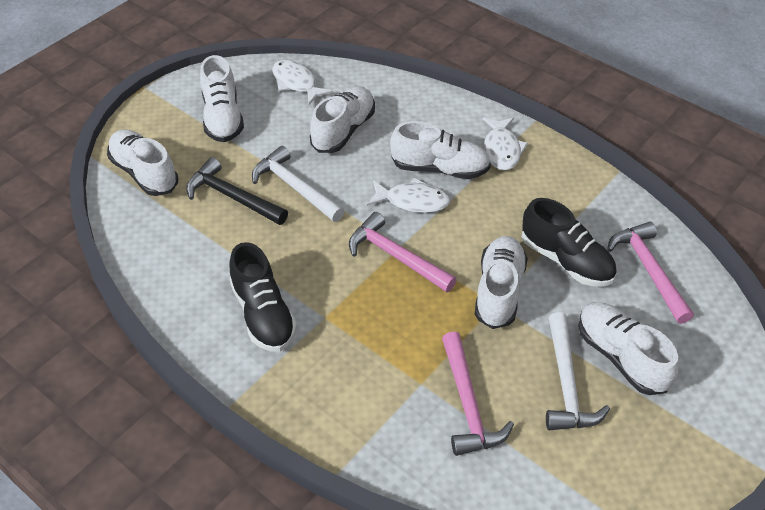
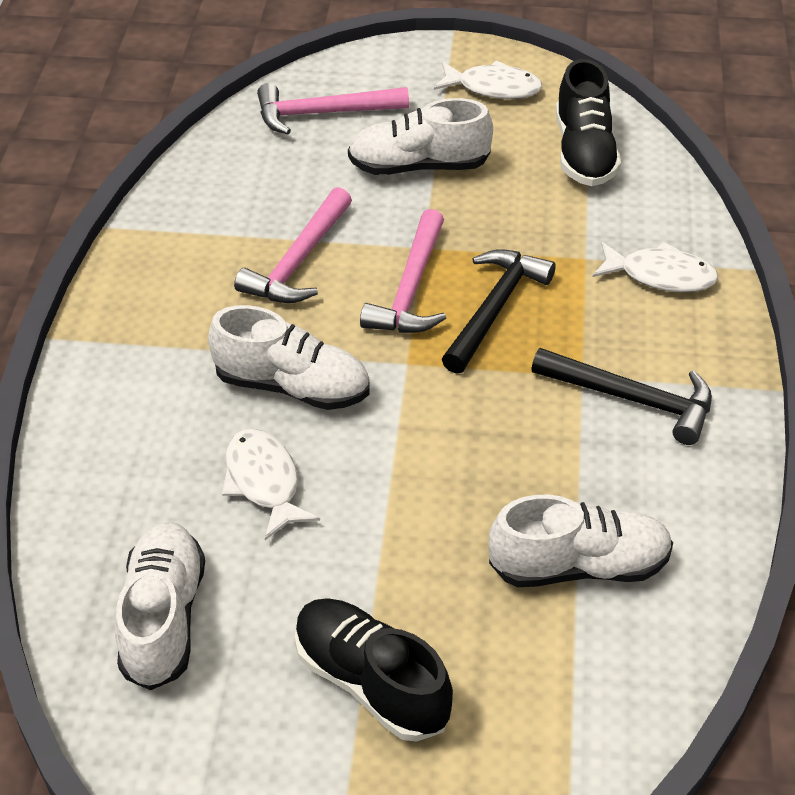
black hammer: [186,157,288,225] = 1 -> [442,249,556,374] [531,348,712,445] = 2
white hammer: [252,146,344,222] [546,312,610,430] = 2 -> none = 0
white shoe: [107,130,178,196] [200,55,244,142] [310,86,375,153] [390,121,491,179] [475,236,528,329] [578,302,679,395] = 6 -> [115,522,205,690] [208,305,369,410] [348,98,493,175] [488,495,673,587] = 4

